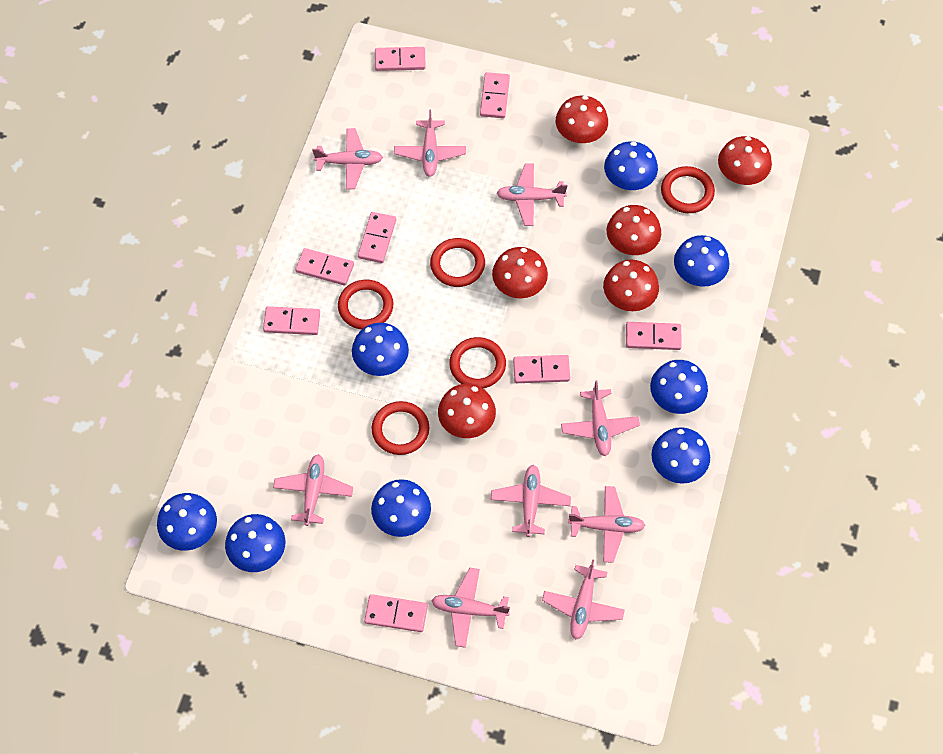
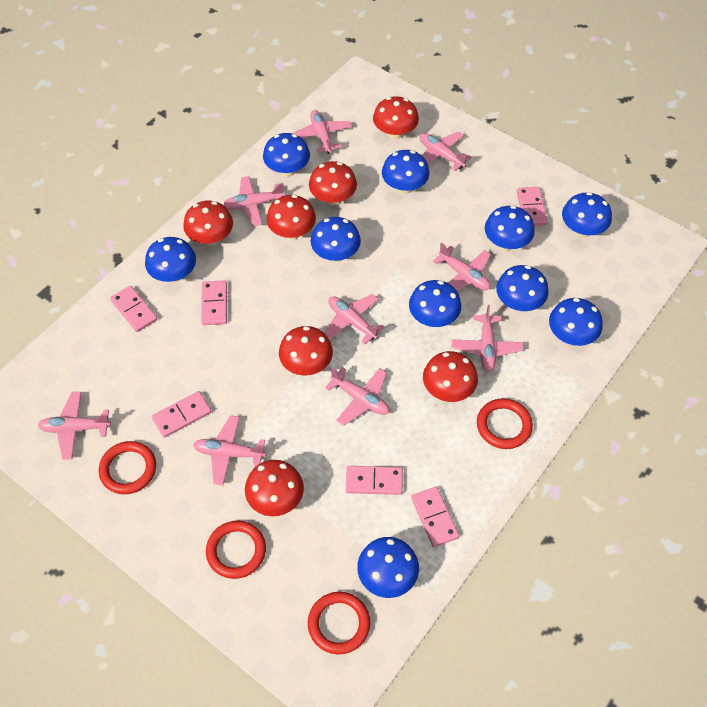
blue mushroom: [157,493,217,551] [225,514,285,572] [352,323,409,376] [371,479,431,537] [604,141,658,190] [650,360,708,414] [651,427,710,484] [674,235,729,287] = 8 -> [145,237,196,282] [263,133,310,177] [311,217,361,262] [357,537,419,598] [382,150,429,194] [409,280,461,327] [485,205,535,251] [496,265,549,311] [549,298,603,346] [562,192,612,237] = 10
pink domino: [263,306,320,335] [295,248,354,285] [358,212,396,263] [364,594,428,632] [375,47,426,71] [480,72,510,118] [513,355,570,383] [626,322,682,350] = 8 -> [110,286,158,332] [152,391,212,438] [201,280,227,325] [346,466,403,495] [411,487,459,547] [517,187,548,226] = 6
red mushroom: [438,384,496,438] [492,247,548,298] [556,95,608,143] [603,260,659,311] [607,205,661,255] [718,136,772,185] = 6 -> [183,201,233,245] [245,460,304,516] [267,195,316,240] [279,326,333,376] [309,161,357,205] [373,96,419,139] [423,351,478,402] = 7
red ring: [338,280,393,330] [372,401,429,455] [430,238,485,287] [449,337,506,388] [661,166,715,213] = 5 -> [99,441,156,494] [206,521,266,579] [308,592,370,655] [477,398,533,449] = 4

